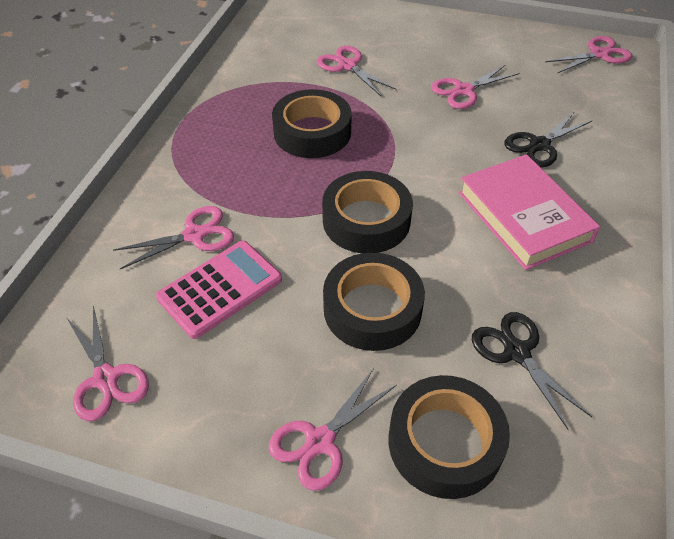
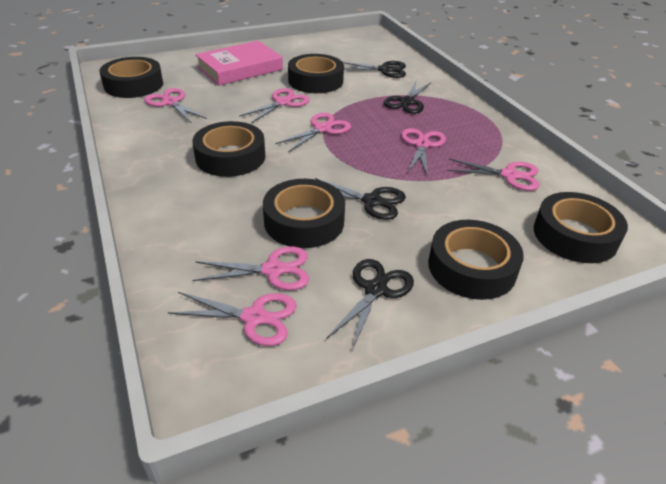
black scissors: [472,312,592,430] [504,111,593,168] = 2 -> [315,178,406,220] [326,259,414,350] [343,61,406,78] [384,82,431,114] = 4
black tape: [272,89,352,158] [322,171,413,253] [323,253,425,351] [389,375,510,499] = 4 -> [99,57,163,98] [193,121,265,177] [263,179,345,248] [288,54,344,93] [428,220,524,300] [534,192,628,263] = 6
pink calculator: [156,241,282,339] = 1 -> none = 0
pink scissors: [66,306,149,421] [113,206,234,269] [268,368,397,491] [317,46,396,96] [431,65,519,109] [545,36,632,73] = 6 -> [144,88,207,123] [168,292,297,346] [193,247,309,290] [239,88,310,123] [275,113,351,152] [401,128,446,177] [447,159,540,191] = 7

